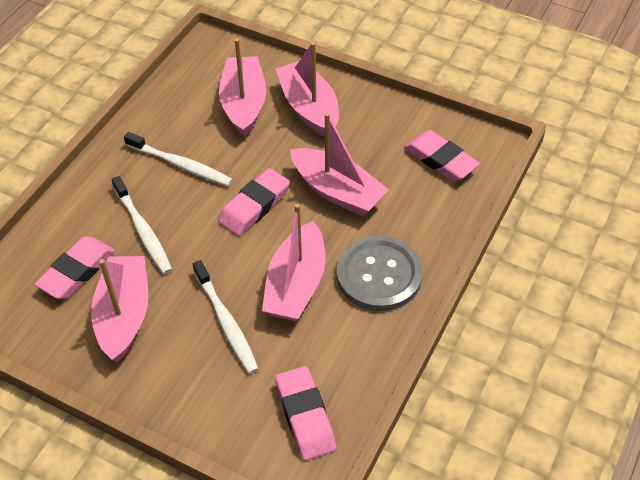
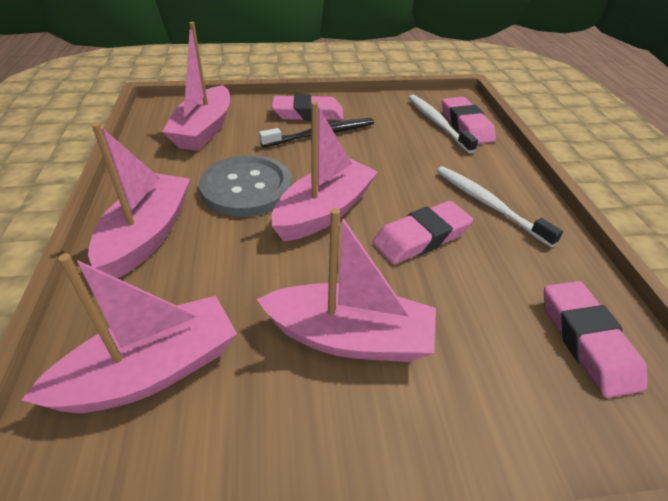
black toothbrush: none = 0 -> [259,118,374,147] = 1
white toothbrush: [111,176,172,274] [124,132,233,186] [193,260,259,374] = 3 -> [408,95,478,153] [437,166,563,247] = 2

